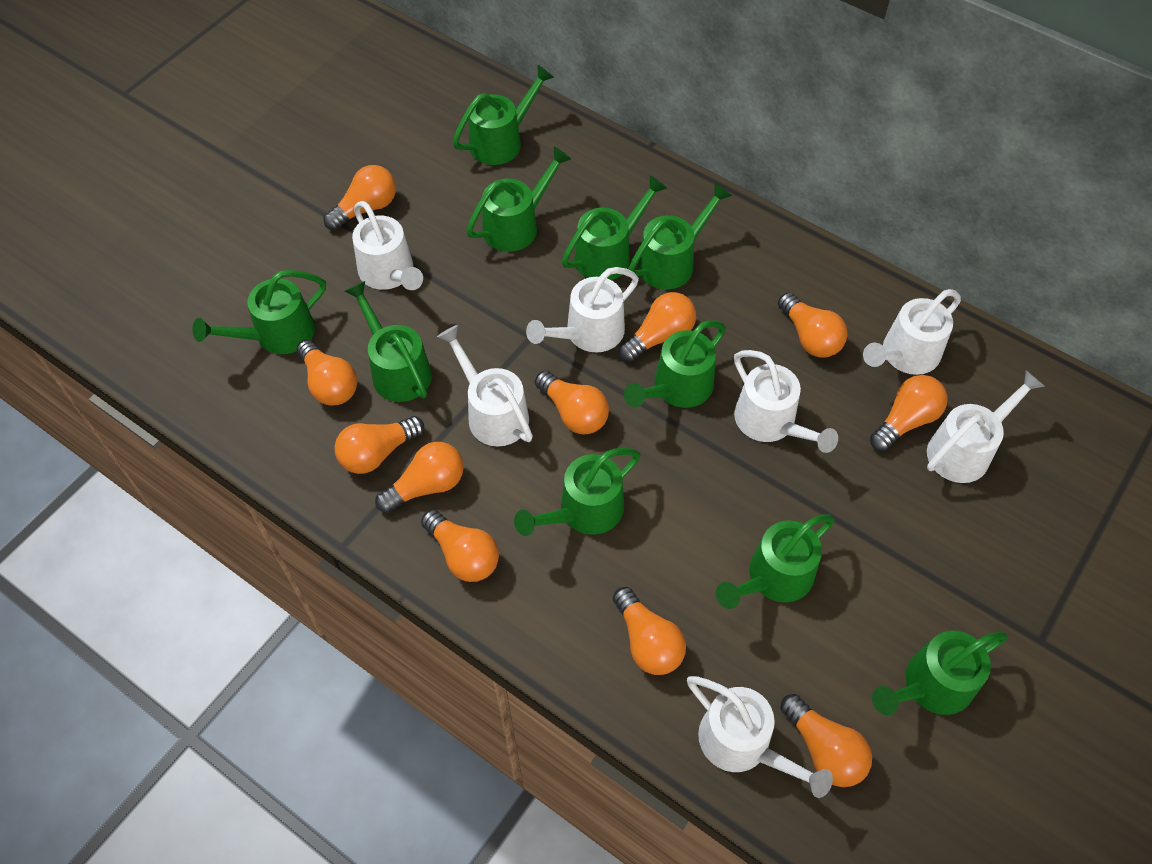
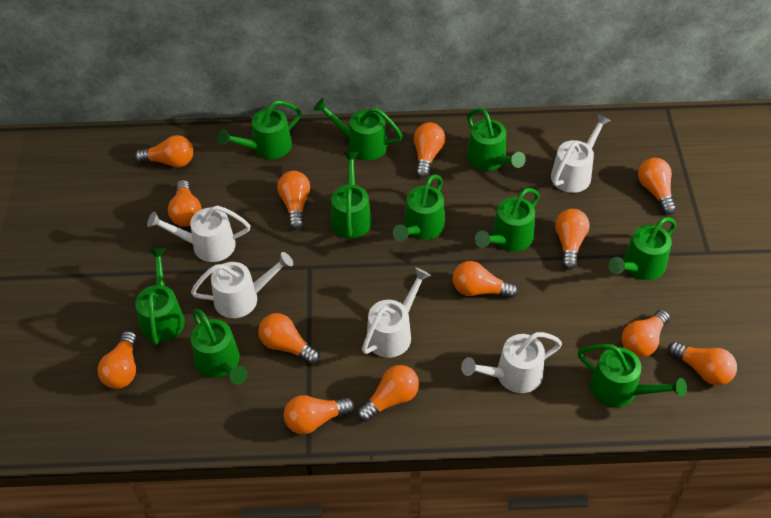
orange light bulb: [297,340,357,406] [324,165,396,230] [335,416,424,474] [375,442,464,513] [421,509,499,582] [535,370,609,434] [613,587,686,675] [619,292,696,362] [778,292,848,357] [780,694,872,787] [870,375,948,451] = 11 -> [98,331,137,389] [135,135,193,167] [168,180,202,227] [258,313,320,365] [277,171,310,230] [284,395,354,434] [357,365,419,422] [414,123,445,178] [453,261,518,298] [555,209,589,270] [622,310,670,357] [638,158,676,215] [668,341,737,386] = 13
white watering can: [352,201,423,290] [437,325,533,447] [526,267,639,352] [687,676,833,798] [734,350,838,453] [863,289,961,375] [927,370,1045,483] = 7 -> [147,206,250,262] [191,252,293,318] [362,268,431,358] [461,332,562,393] [551,114,611,193] = 5

